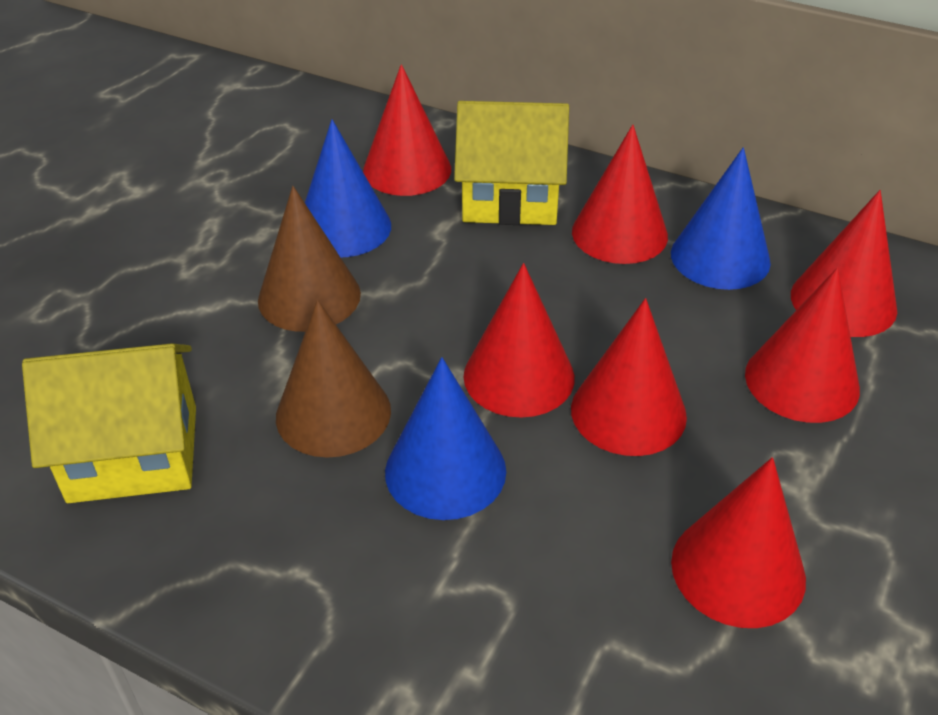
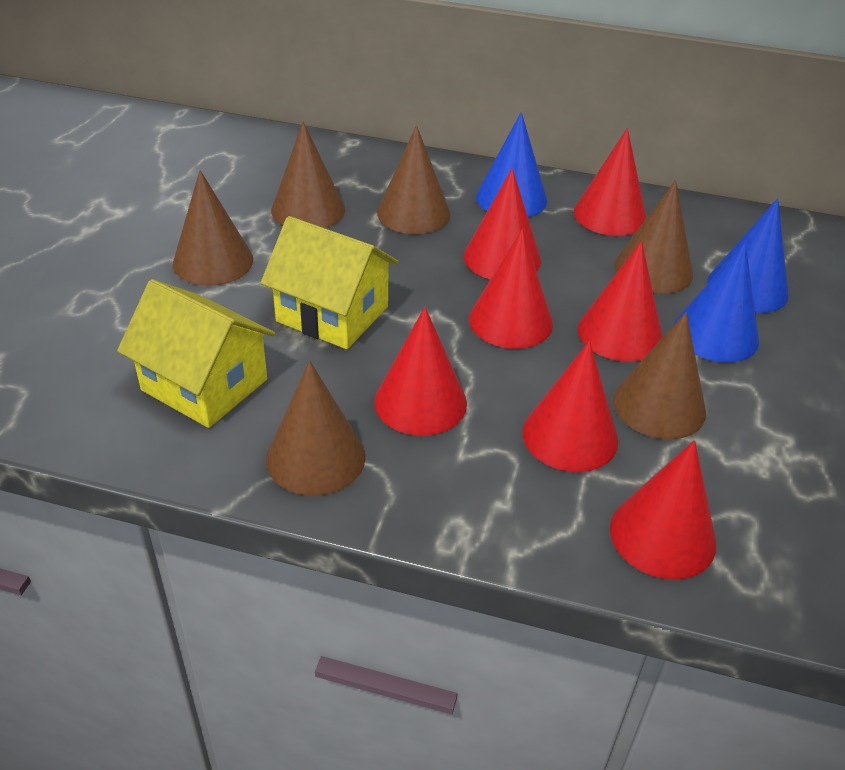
brown cone: [258,186,361,332] [276,300,391,458] = 2 -> [173,170,253,286] [266,361,366,496] [271,122,345,228] [377,125,450,234] [613,312,706,439] [614,180,693,293] = 6

